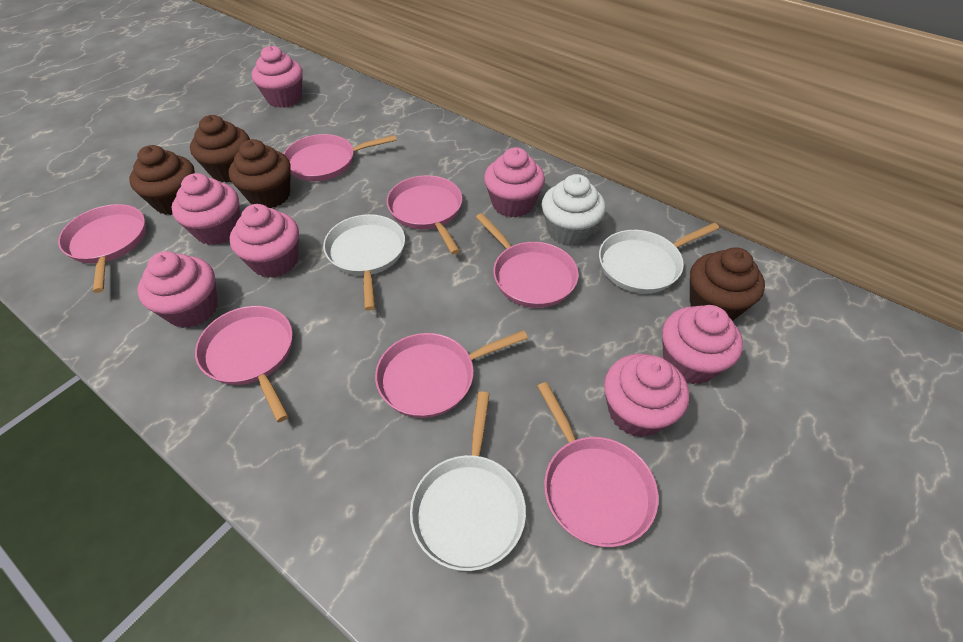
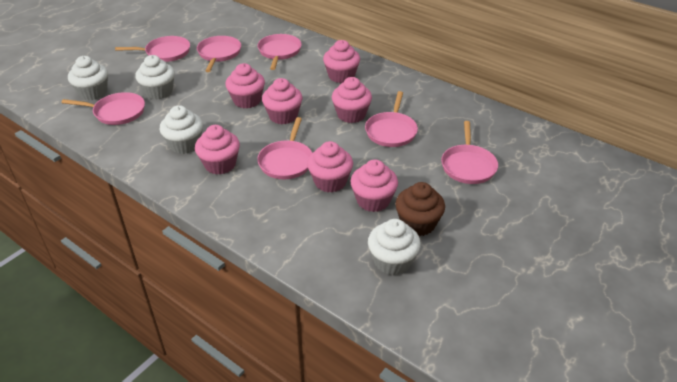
brown cupcake: [129,145,195,215] [190,115,250,183] [229,139,291,208] [690,247,765,321] = 4 -> [395,182,445,236] = 1
white cupcake: [542,174,606,246] = 1 -> [68,56,108,100] [135,55,175,100] [160,105,203,154] [368,219,421,275] = 4
white pan: [323,214,405,311] [410,392,526,571] [599,223,719,294] = 3 -> none = 0

